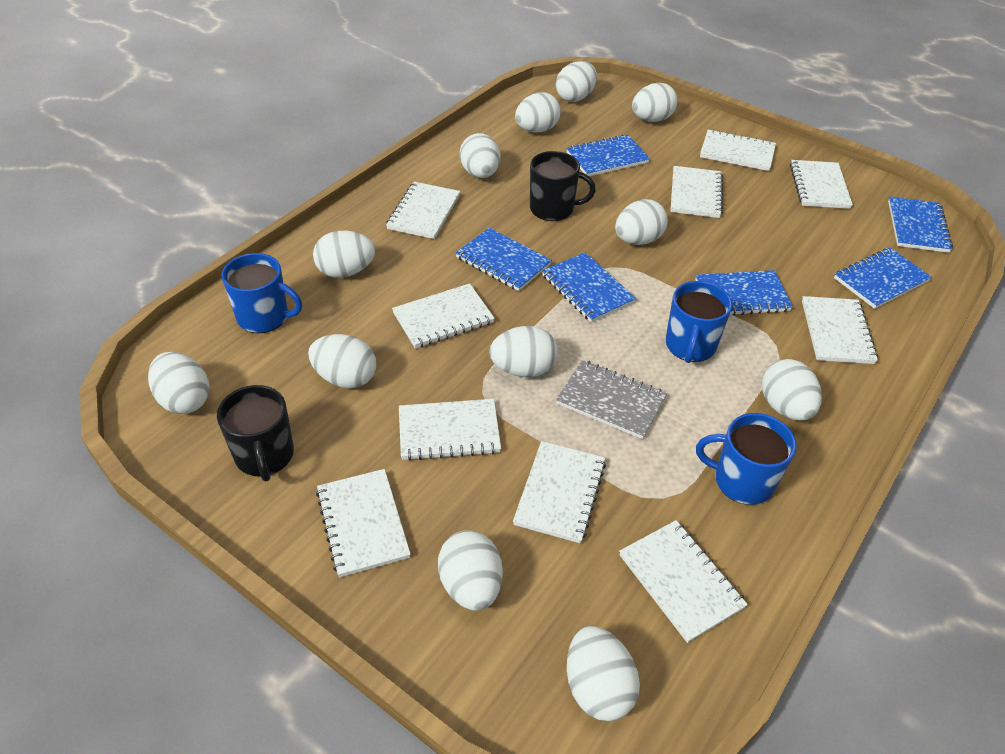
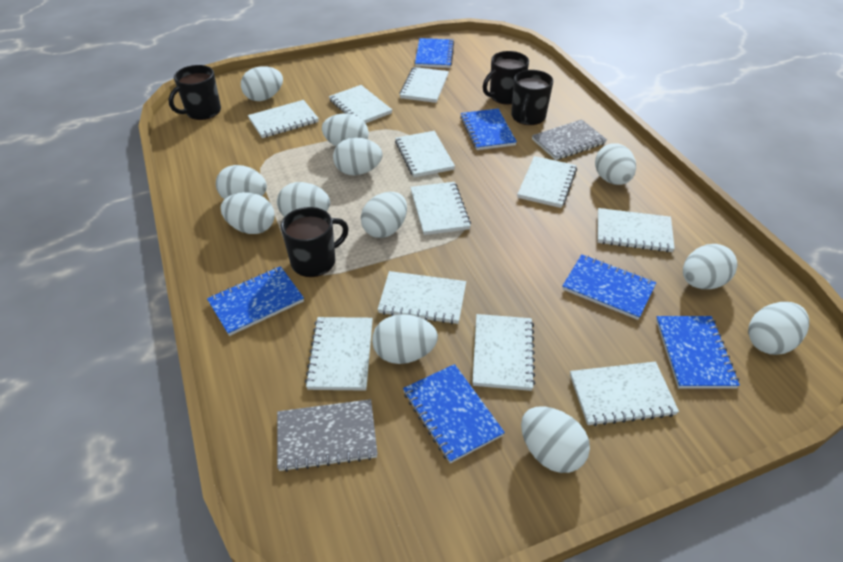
black mug: [217,385,294,481] [530,151,596,221] = 2 -> [168,65,221,120] [281,207,349,277] [483,51,529,105] [511,70,553,125] = 4
blue mug: [222,253,302,333] [665,281,732,363] [696,413,796,505] = 3 -> none = 0
grey notebook: [556,360,667,439] = 1 -> [277,399,378,472] [532,119,607,160] = 2
white notebook: [316,469,411,577] [386,182,460,239] [392,283,495,349] [399,399,501,461] [513,441,606,543] [619,520,748,643] [670,166,723,218] [700,129,776,171] [790,160,853,209] [802,296,878,364] = 10 -> [248,100,319,138] [305,317,373,391] [329,85,392,123] [378,271,466,324] [395,131,455,177] [399,67,449,103] [410,182,471,235] [472,314,535,391] [517,156,577,208] [570,362,679,426] [598,208,675,252] = 11

